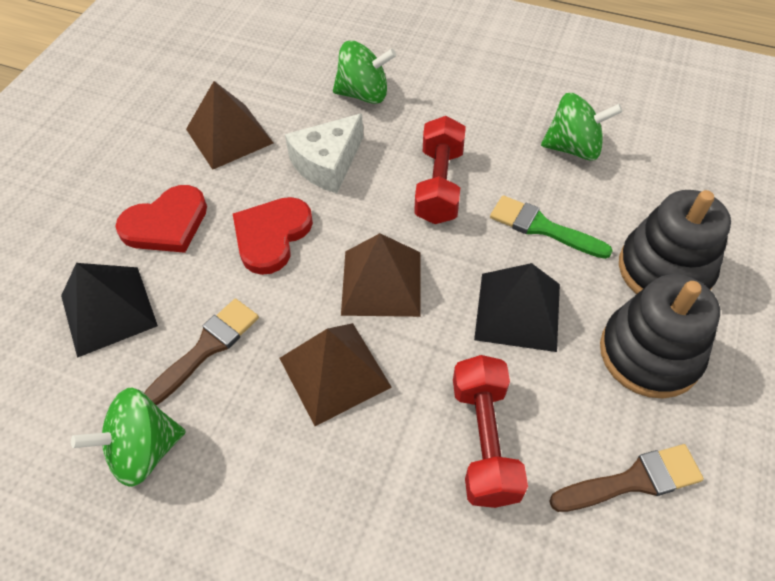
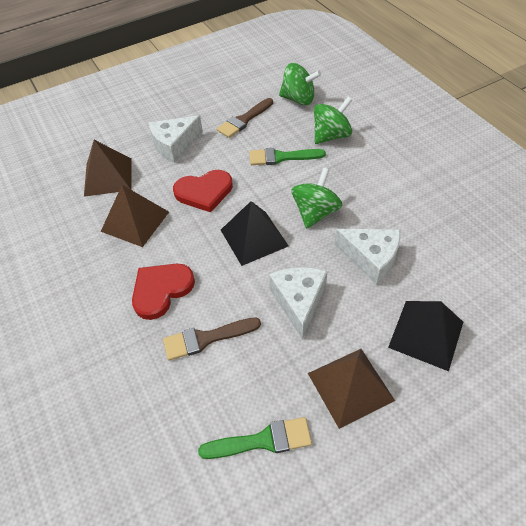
black stacking toy: [600,274,720,398] [619,190,731,294] = 2 -> none = 0
green brush: [490,195,613,259] = 1 -> [198,417,312,459] [250,148,326,165] = 2
red dumbbell: [414,116,466,224] [453,355,528,508] = 2 -> none = 0
white cheese: [285,113,363,193] = 1 -> [149,115,203,163] [269,267,328,340] [334,229,400,285] = 3

